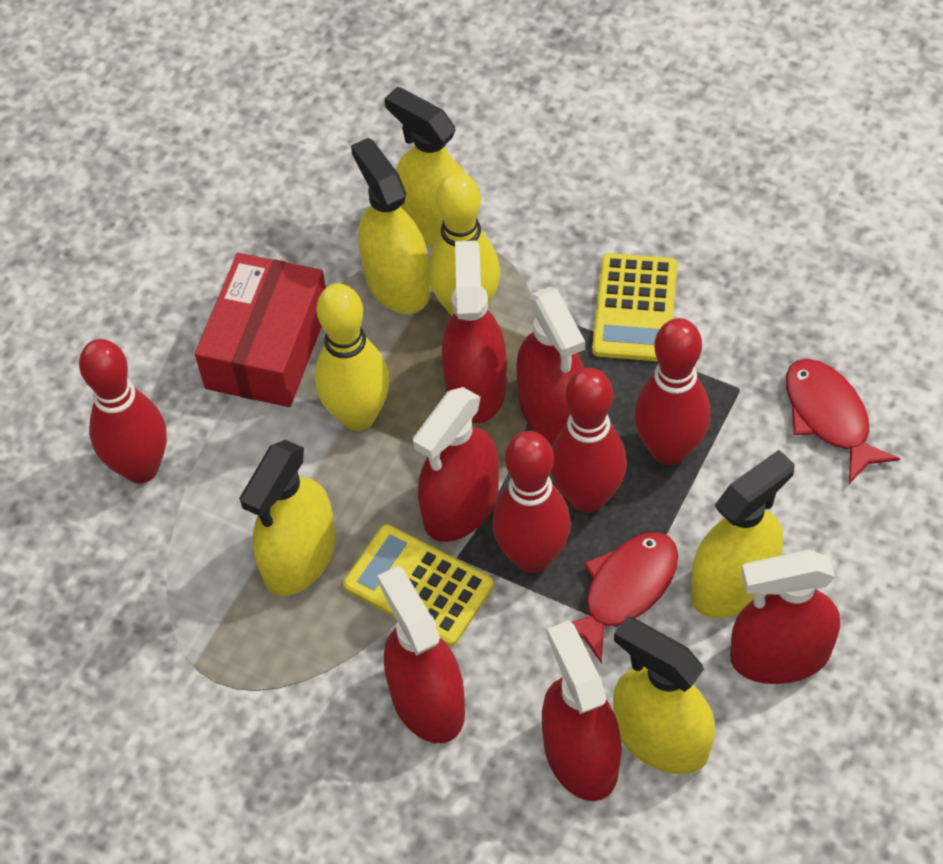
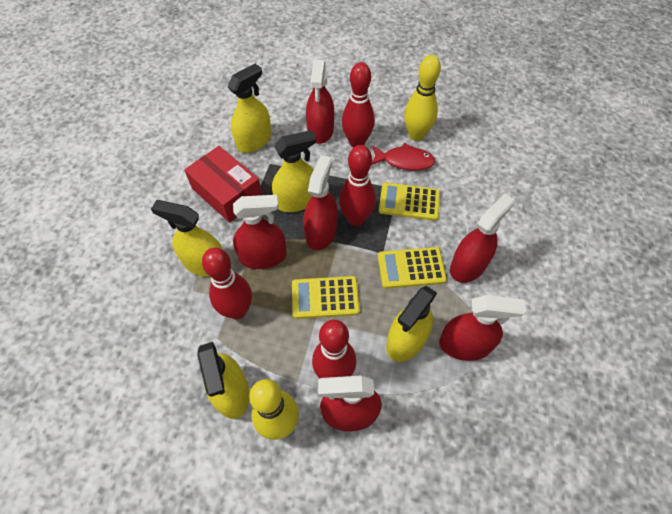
red fish: [571,532,678,664] [786,359,900,484] = 2 -> [371,143,435,171] = 1
yellow calculator: [343,524,494,646] [592,253,677,361] = 2 -> [292,276,360,319] [378,247,447,289] [379,182,440,221] = 3

